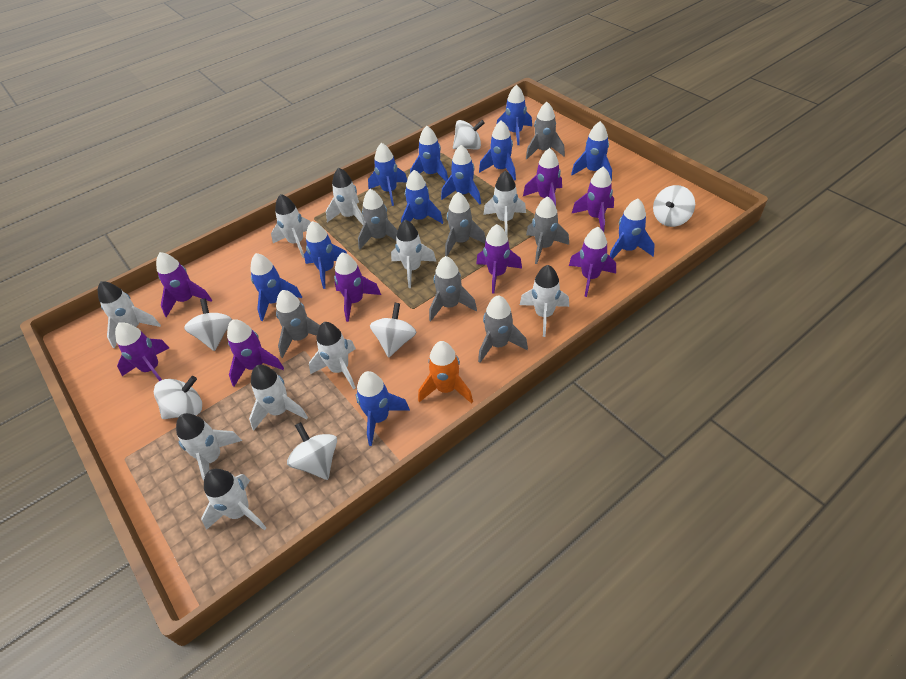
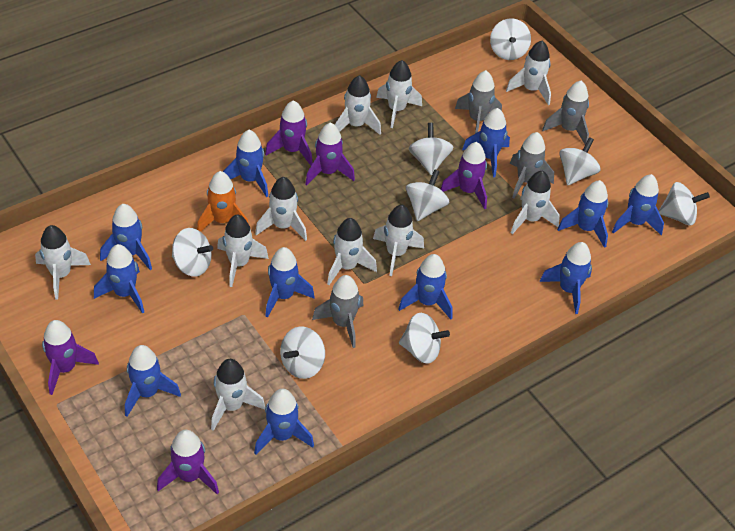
grey rocket: [276,290,320,358] [358,189,398,250] [429,256,477,321] [445,192,486,256] [478,295,528,363] [526,102,565,159] [526,196,569,264] = 7 -> [312,275,363,348] [455,70,502,134] [510,132,554,199] [542,80,589,144] = 4
purple rocket: [115,322,169,381] [156,252,212,317] [227,319,284,386] [334,252,381,322] [476,224,522,294] [523,148,562,206] [569,227,616,297] [572,167,614,232] = 8 -> [42,320,99,395] [157,430,219,494] [265,100,313,166] [305,122,355,185] [441,142,487,210] = 5
white spinning top: [154,376,202,419] [184,299,232,351] [287,422,337,480] [370,303,417,357] [453,120,485,150] [653,185,695,227] = 6 -> [172,228,213,277] [280,326,325,379] [399,313,450,364] [406,169,449,221] [409,123,453,175] [490,18,531,60] [559,137,600,185] [659,182,710,226] = 8

